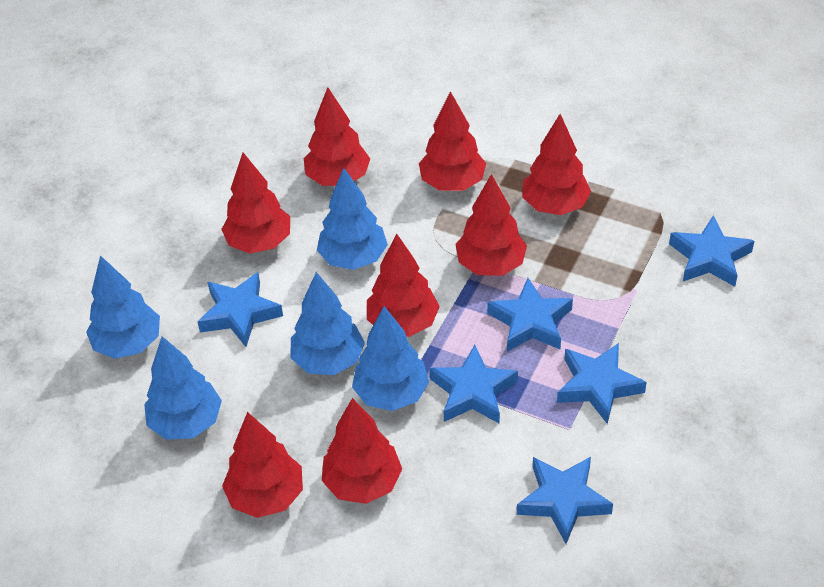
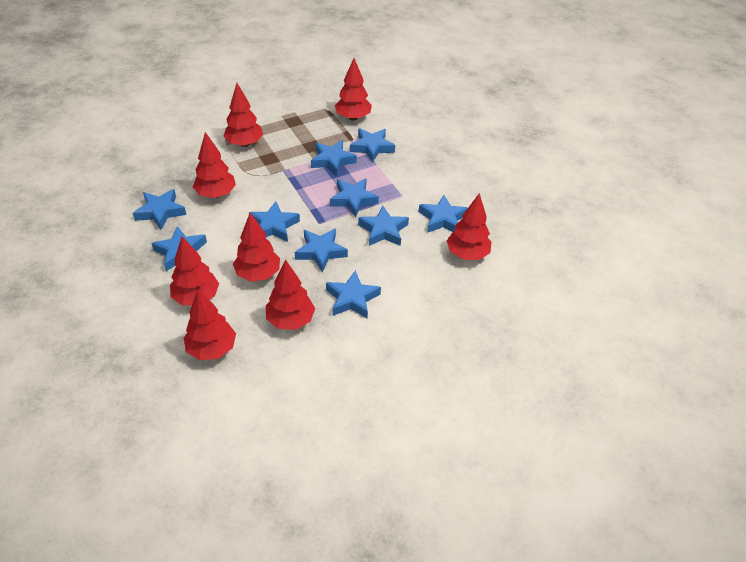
blue star: [197,272,283,347] [429,345,518,424] [488,278,573,352] [517,457,613,544] [557,343,647,424] [669,215,754,287] = 6 -> [133,189,186,230] [152,226,207,271] [249,201,300,242] [295,228,348,272] [311,140,357,176] [326,270,381,318] [330,178,379,217] [350,128,395,163] [358,206,409,246] [419,195,468,233] = 10
blue tree: [86,255,160,359] [144,336,222,440] [291,272,365,375] [317,168,388,270] [352,306,429,411] = 5 -> none = 0

